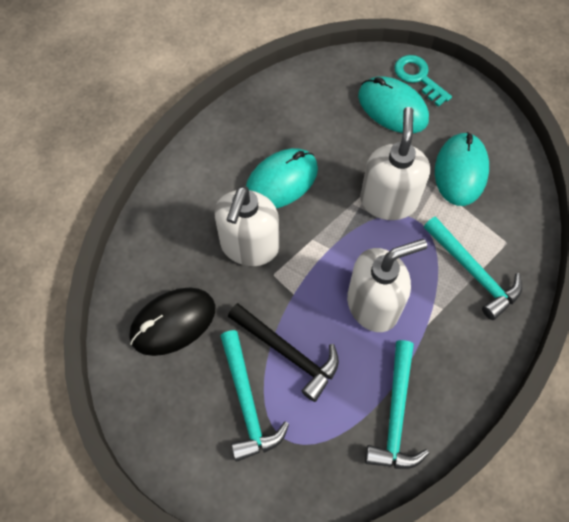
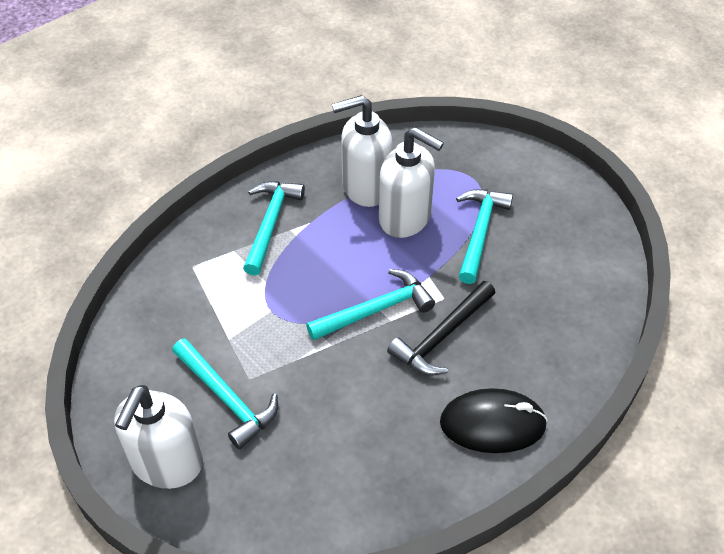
turquoise hammer: [220,330,289,462] [365,340,429,469] [424,216,522,320] = 3 -> [172,338,278,449] [243,181,305,276] [306,269,435,341] [456,189,513,284] = 4
turquoise key: [394,55,452,107] = 1 -> none = 0
turquoise mouse: [246,148,318,208] [358,76,429,133] [435,132,489,206] = 3 -> none = 0

